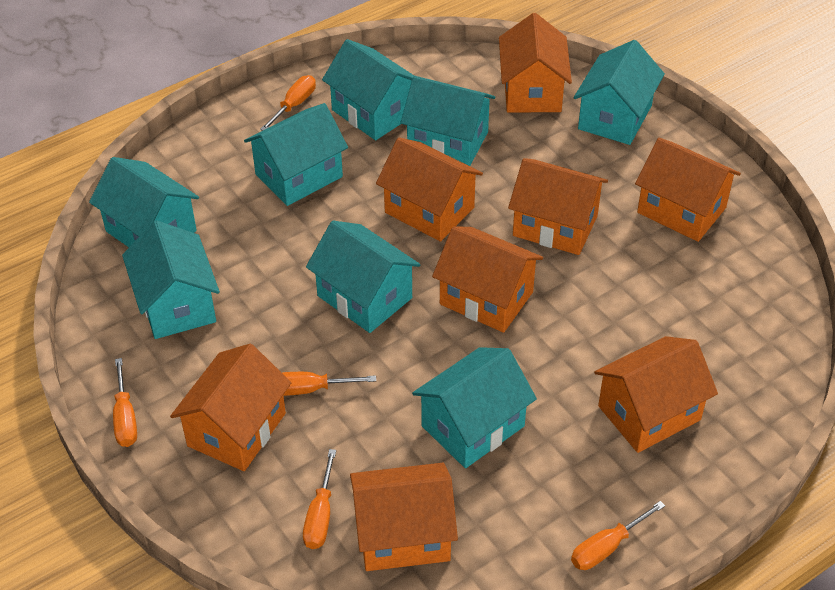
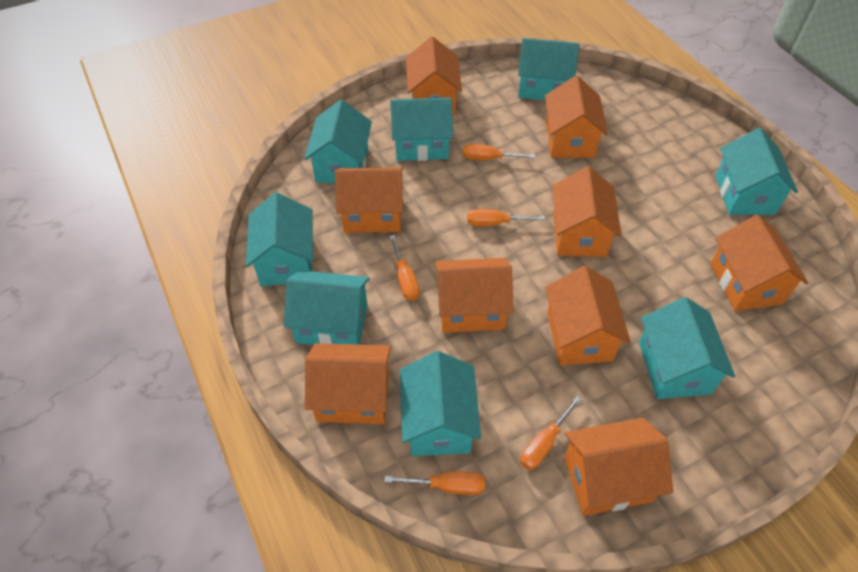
orange house: [170,344,291,471] [350,463,458,571] [376,138,483,242] [432,226,543,333] [499,13,572,112] [508,158,608,255] [594,336,718,453] [635,138,741,242] = 8 -> [305,343,391,424] [335,167,403,233] [406,36,462,115] [435,258,513,333] [545,75,608,158] [545,266,631,366] [552,166,622,257] [564,418,673,516] [710,215,808,311] = 9

